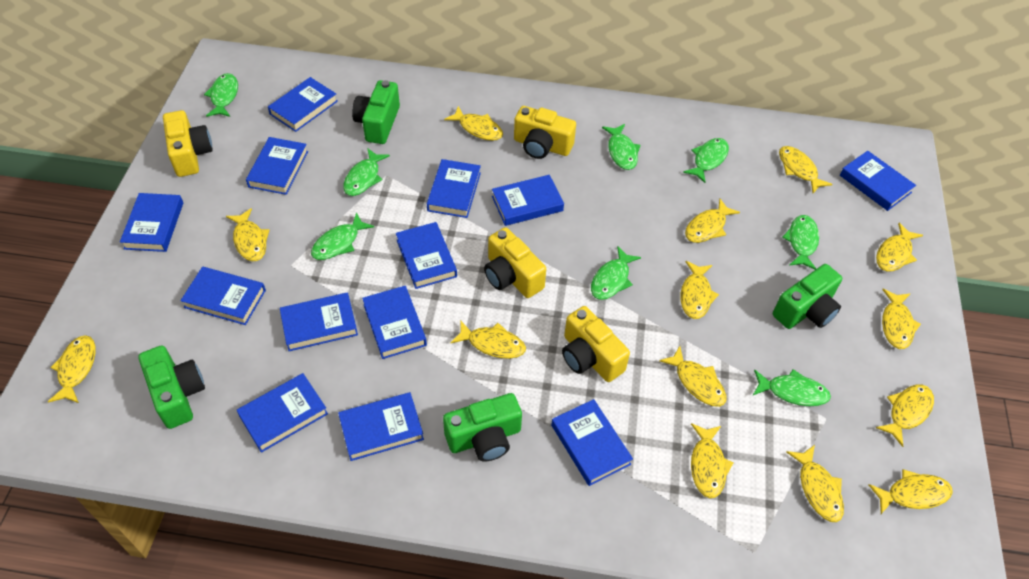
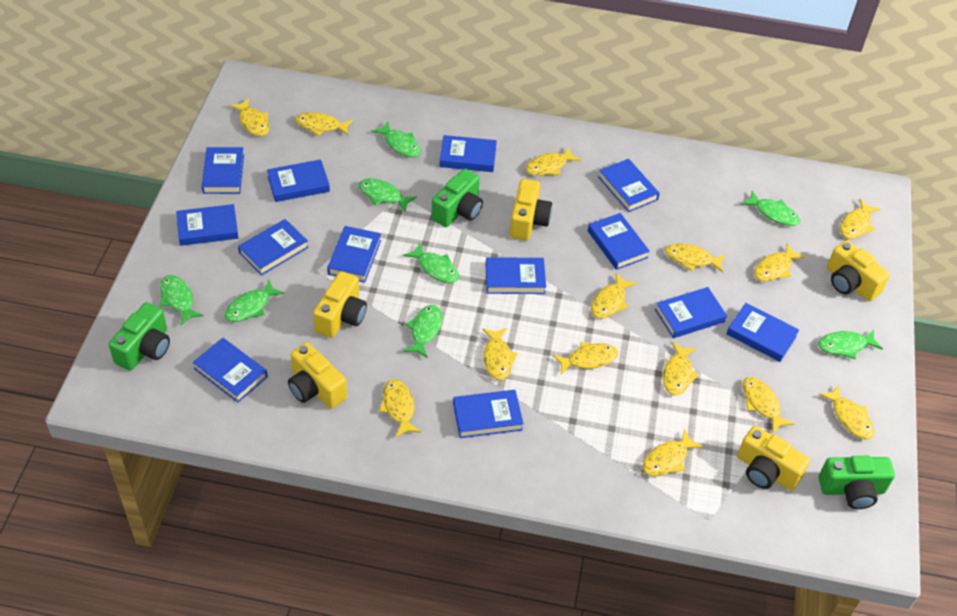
green camera: [139,345,205,429] [352,80,400,144] [443,393,522,462] [773,264,842,329] = 4 -> [109,302,170,371] [431,169,483,227] [819,456,895,509] = 3
yellow camera: [163,110,213,177] [484,227,546,298] [514,106,576,159] [562,306,630,382] = 4 -> [288,342,347,409] [313,271,367,338] [510,179,552,241] [737,426,810,491] [827,240,890,301] = 5

